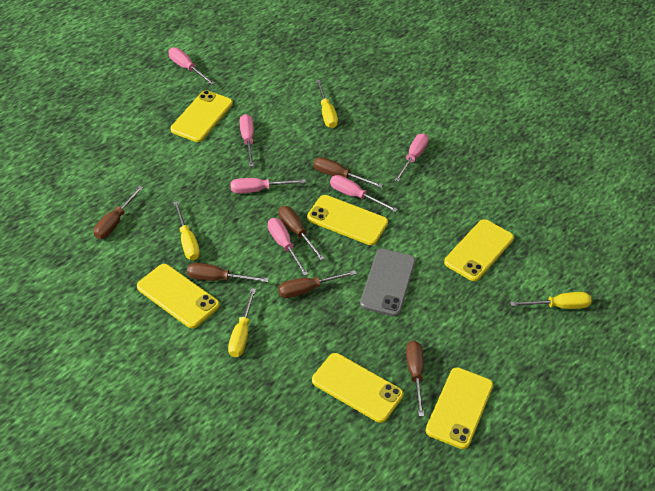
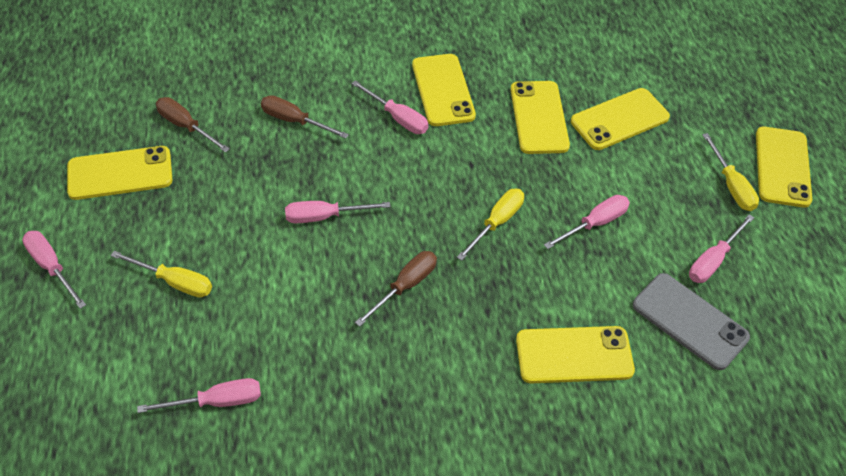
brown screwdriver: [94,186,143,239] [187,263,269,282] [278,206,325,260] [278,270,357,298] [313,157,383,188] [406,341,424,417] = 6 -> [156,97,230,152] [261,95,349,139] [355,251,437,327] = 3
yellow screwdriver: [173,201,200,260] [228,288,256,357] [316,80,338,128] [510,292,592,309] = 4 -> [110,251,212,297] [457,189,524,261] [702,133,759,211] = 3

